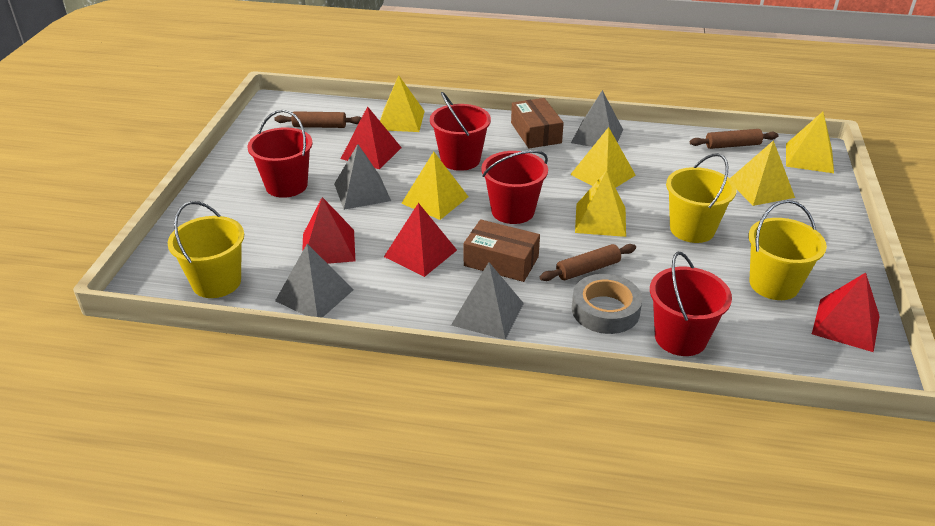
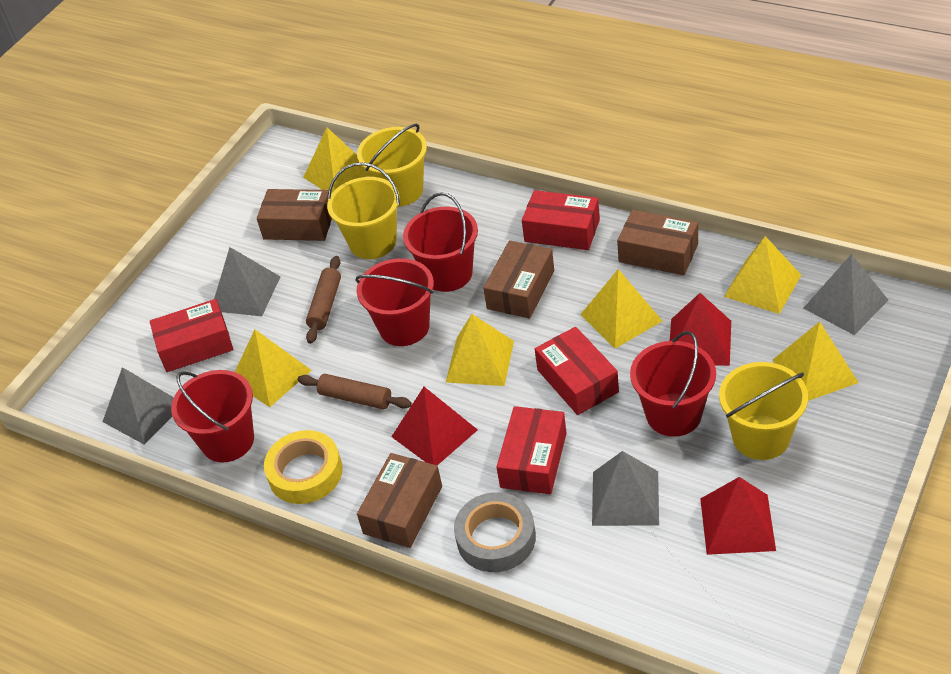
brown box: [464,219,540,282] [511,98,564,148] = 2 -> [257,189,332,241] [357,453,442,548] [483,240,554,319] [617,210,698,275] = 4
brown rolling pin: [275,111,361,128] [540,244,636,281] [690,129,779,149] = 3 -> [298,374,412,409] [306,256,341,344] = 2
red box: none = 0 -> [150,299,233,372] [496,406,567,494] [522,190,600,250] [535,327,619,415] = 4
red pyramid: [302,197,355,264] [341,106,402,169] [384,203,457,277] [812,272,880,352] = 4 -> [391,387,478,465] [670,293,731,366] [700,477,776,555] = 3
yellow tape: none = 0 -> [264,430,343,504] = 1

